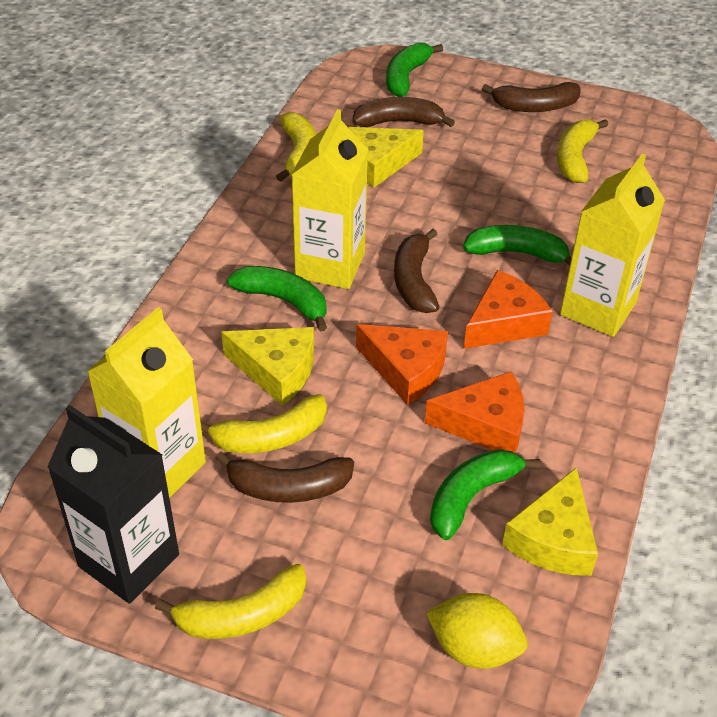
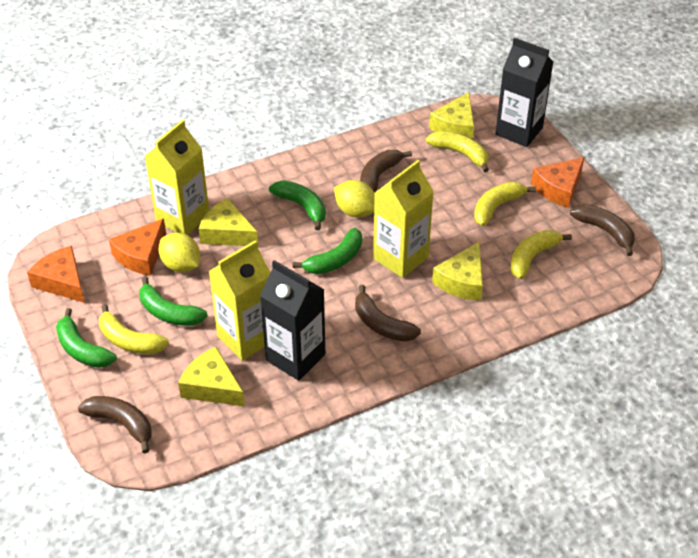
black carton: [47,405,179,604] = 1 -> [260,260,325,381] [495,38,553,147] = 2
yellow cheese: [221,327,314,406] [348,127,424,188] [502,467,598,576] = 3 -> [178,346,245,407] [199,198,259,247] [429,92,474,139] [432,242,483,301] = 4
yellow lemon: [426,593,528,669] = 1 -> [159,233,200,272] [334,180,375,218] = 2

